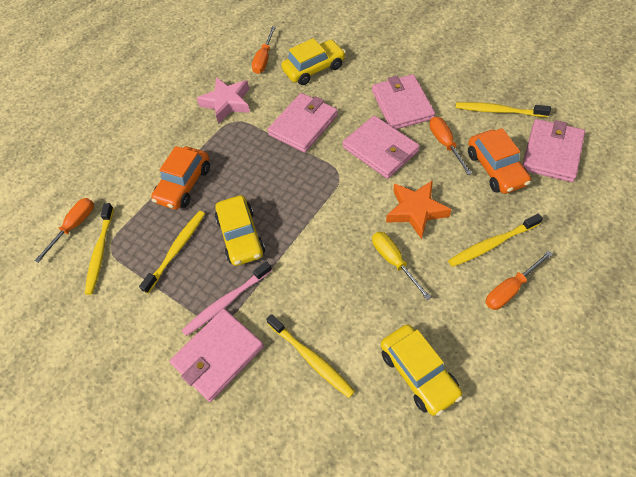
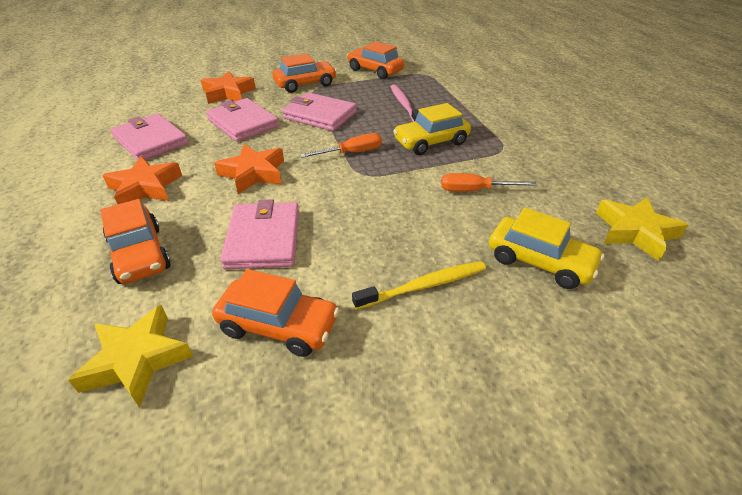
orange car: [151,146,210,210] [468,128,531,194] = 2 -> [100,199,171,284] [212,269,340,357] [273,54,337,93] [347,41,404,79] = 4
orange screwdriver: [34,198,94,263] [252,26,276,74] [429,117,472,175] [486,251,553,310] = 4 -> [300,133,382,158] [441,173,536,192] = 2
orange star: [386,180,452,239] = 1 -> [102,156,182,204] [201,71,256,104] [214,144,284,194] = 3
pink star: [197,77,250,124] = 1 -> none = 0
pink wallet: [170,308,264,402] [267,93,338,153] [342,116,420,179] [372,74,435,129] [522,119,585,182] = 5 -> [111,114,189,160] [206,98,279,142] [220,199,299,270] [282,92,357,131] = 4
yellow car: [215,195,265,266] [281,38,346,85] [381,324,463,416] = 3 -> [393,103,471,155] [489,208,604,289] = 2
yellow screwdriver: [372,232,431,300] = 1 -> none = 0
yellow star: none = 0 -> [68,305,193,408] [596,197,688,261] = 2
yellow toothbrush: [85,203,114,295] [139,211,205,294] [266,314,355,398] [448,214,543,267] [456,102,551,117] = 5 -> [352,261,486,310] = 1

